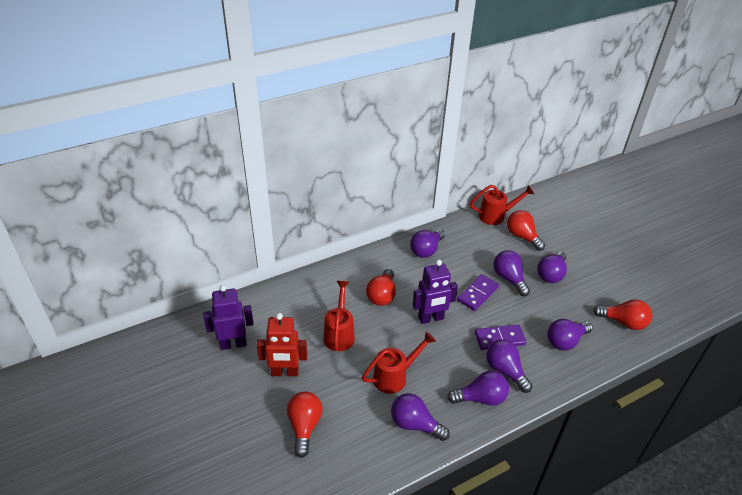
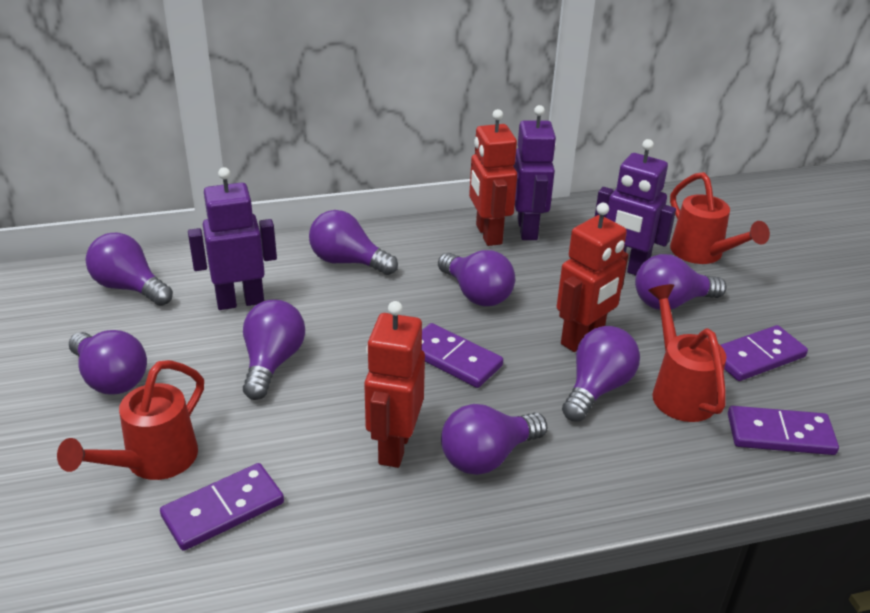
purple domino: [457,274,499,311] [475,325,526,350] = 2 -> [160,463,284,551] [421,323,503,388] [720,325,808,381] [728,406,839,455] = 4
purple light bulb: [391,393,450,441] [410,229,445,258] [447,371,509,406] [486,339,532,393] [493,250,530,296] [537,251,567,283] [547,319,593,351] = 7 -> [69,330,147,395] [86,233,173,306] [243,300,305,400] [309,210,398,275] [438,250,515,306] [441,404,547,475] [562,326,640,422] [635,254,726,310] = 8
purple robot: [203,285,254,350] [412,260,458,324] = 2 -> [188,167,277,310] [513,105,557,240] [595,139,676,275] = 3
red light bulb: [287,391,322,458] [366,269,396,306] [507,210,545,251] [593,299,652,330] = 4 -> none = 0
red robot: [257,313,307,376] = 1 -> [364,301,425,468] [469,109,517,246] [557,203,629,352] = 3

